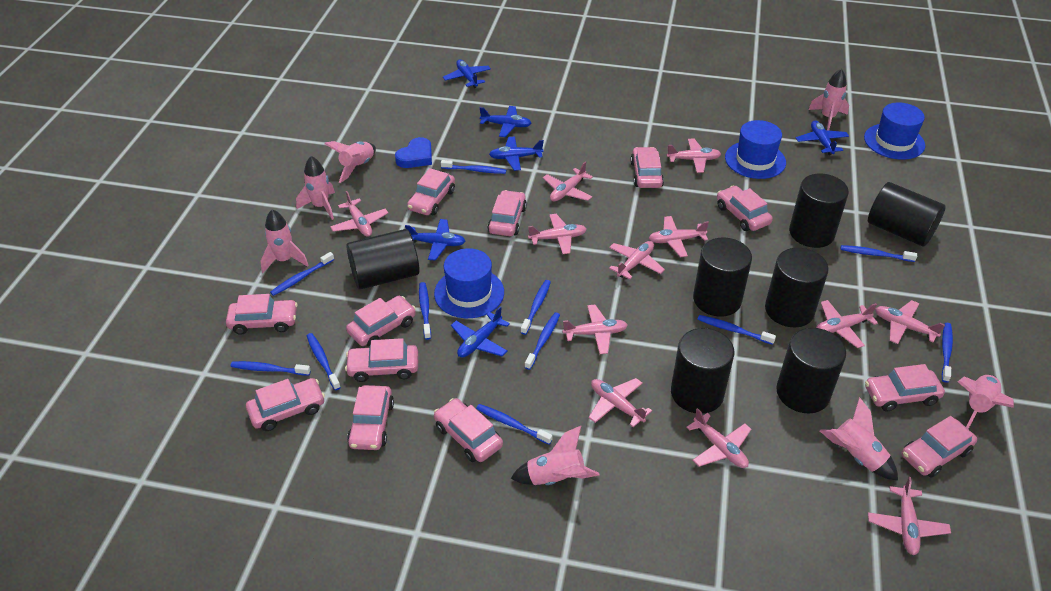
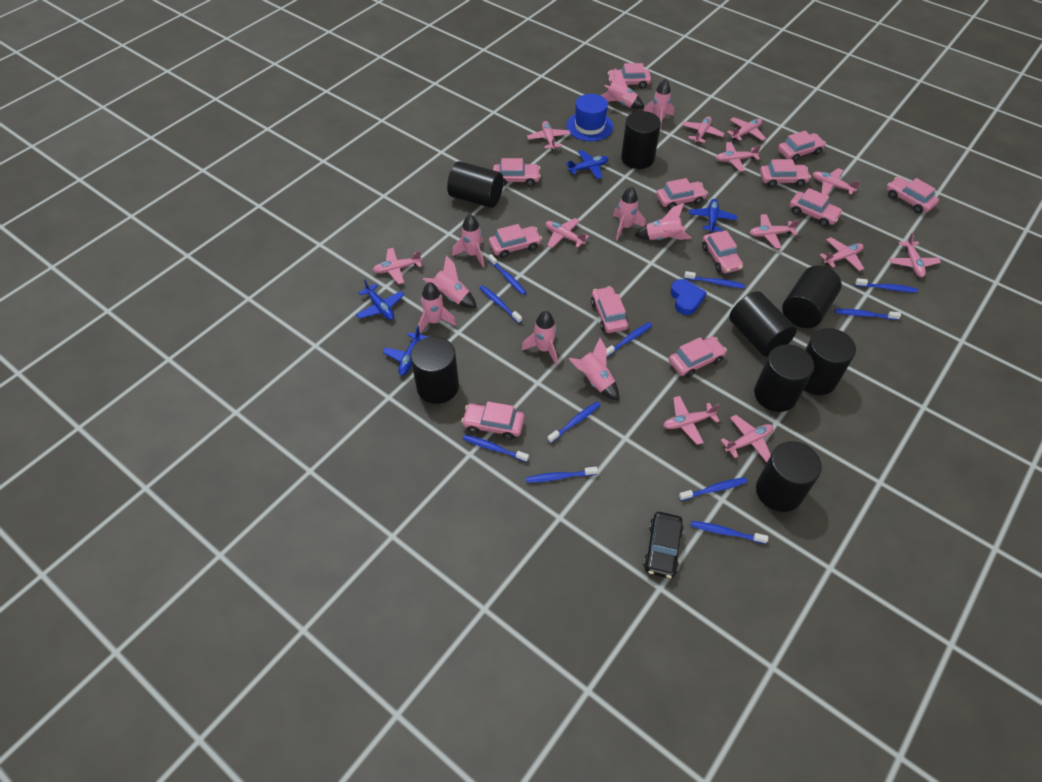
black car: none = 0 -> [643,512,684,578] = 1
black cylinder: [346,229,419,290] [671,328,735,414] [693,237,752,317] [765,248,829,327] [776,328,846,413] [789,174,849,248] [868,182,946,247] = 7 -> [410,337,459,404] [447,161,503,208] [621,111,661,169] [729,291,797,357] [754,344,814,412] [756,441,822,512] [782,265,842,328] [804,328,856,395] = 8
blue hat: [434,248,504,318] [725,120,786,179] [864,103,925,160] = 3 -> [566,94,613,141] = 1
blue plane: [405,219,465,261] [443,59,491,88] [451,306,510,358] [480,106,531,137] [489,136,544,171] [796,121,849,155] = 6 -> [356,279,404,320] [383,326,429,375] [566,150,609,179] [689,199,737,233] = 4
pink rocket: [261,209,309,273] [296,156,335,220] [324,141,376,183] [511,426,599,485] [808,69,849,131] [820,397,898,481] [958,375,1014,429] = 7 -> [418,282,457,333] [423,255,477,308] [452,214,484,268] [521,311,558,365] [569,338,619,401] [600,68,644,109] [613,186,645,240] [634,203,691,240] [643,78,674,130] = 9

